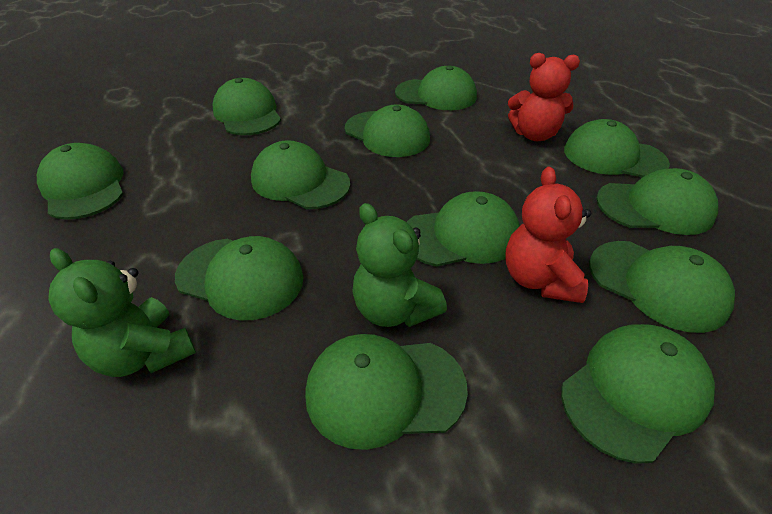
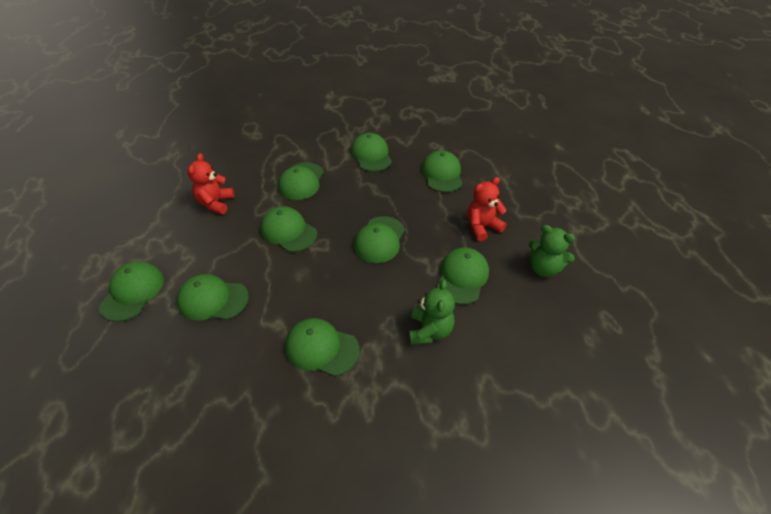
green cap: [37,143,123,220] [175,236,304,320] [212,78,281,135] [251,140,350,209] [305,334,468,450] [345,104,430,157] [395,65,477,110] [407,191,520,267] [561,324,715,464] [564,119,670,178] [589,241,735,333] [596,168,718,235] = 12 -> [99,261,164,322] [177,274,249,320] [260,206,317,252] [278,162,324,200] [285,318,360,376] [351,133,392,172] [354,216,405,263] [421,151,463,192] [437,247,489,305] = 9

